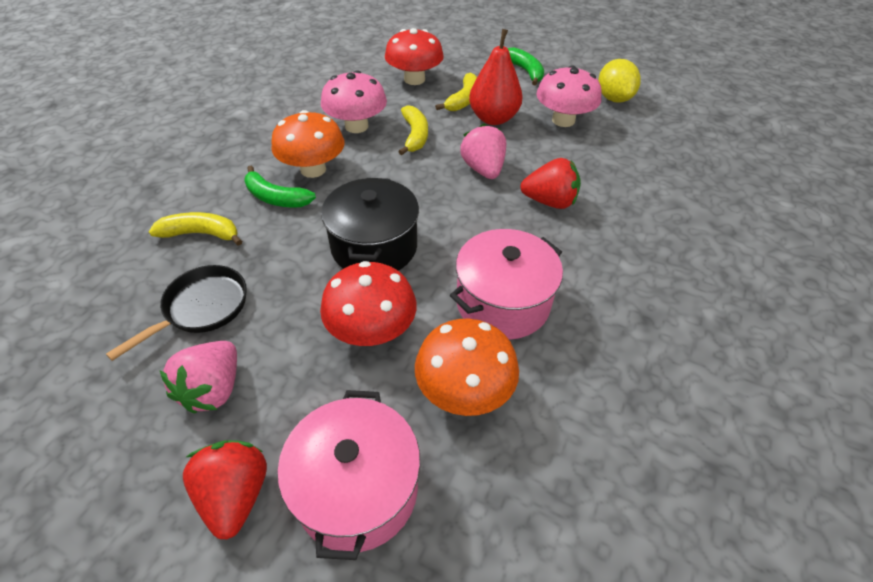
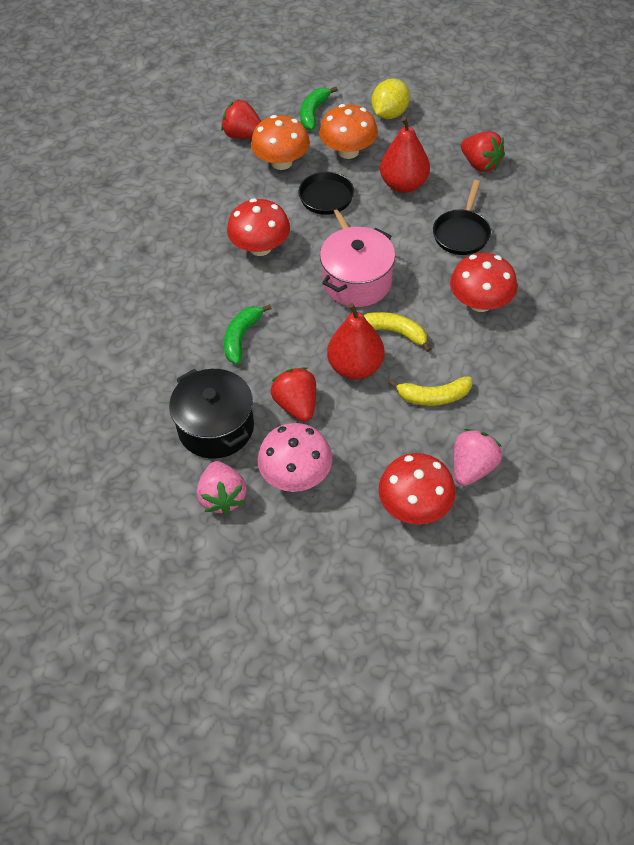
black pan: [106,265,247,361] = 1 -> [298,172,354,229] [433,180,491,255] = 2
pink mushroom: [321,70,387,133] [536,65,601,127] = 2 -> [257,423,332,492] = 1
pink pot: [278,390,420,560] [450,229,563,340] = 2 -> [320,227,395,307] = 1
red mushroom: [320,261,417,346] [385,28,444,85] = 2 -> [227,198,290,256] [378,453,456,525] [450,253,517,312] = 3
red pear: [469,29,522,125] = 1 -> [327,303,385,380] [380,116,430,193] = 2
red strawberry: [183,440,267,540] [520,158,581,209] = 2 -> [221,100,261,139] [271,367,316,422] [461,132,505,172] = 3
yellow banana: [149,212,242,246] [398,105,428,155] [435,72,477,111] = 3 -> [364,312,431,352] [388,377,472,406] = 2

